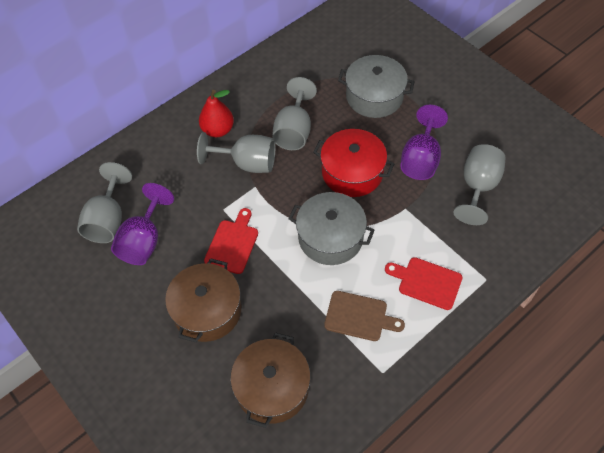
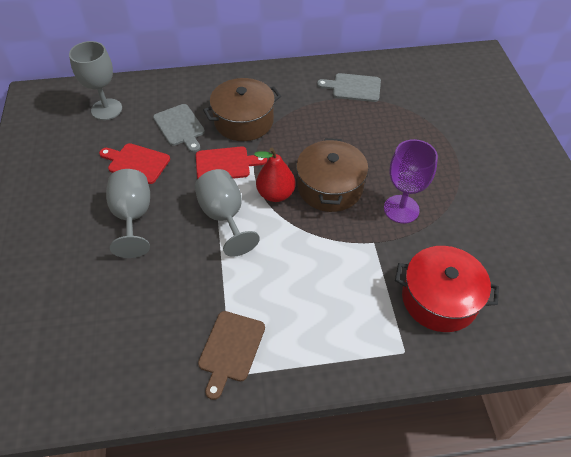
grey cutting board: none = 0 -> [153,104,205,152] [317,73,381,102] = 2
grey goblet: [77,162,132,243] [197,132,275,173] [272,77,317,150] [453,144,505,225] = 4 -> [69,41,122,120] [106,169,150,258] [195,169,260,257] = 3
grey pot: [288,192,375,265] [338,55,415,118] = 2 -> none = 0
purple goblet: [111,183,174,265] [400,105,448,180] = 2 -> [384,139,438,224] = 1

